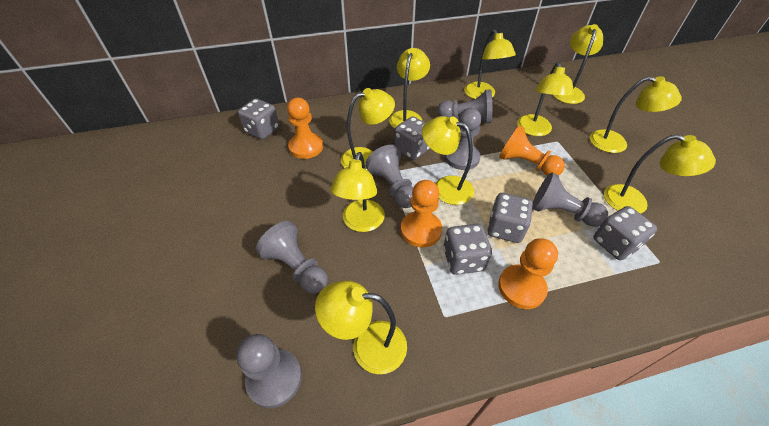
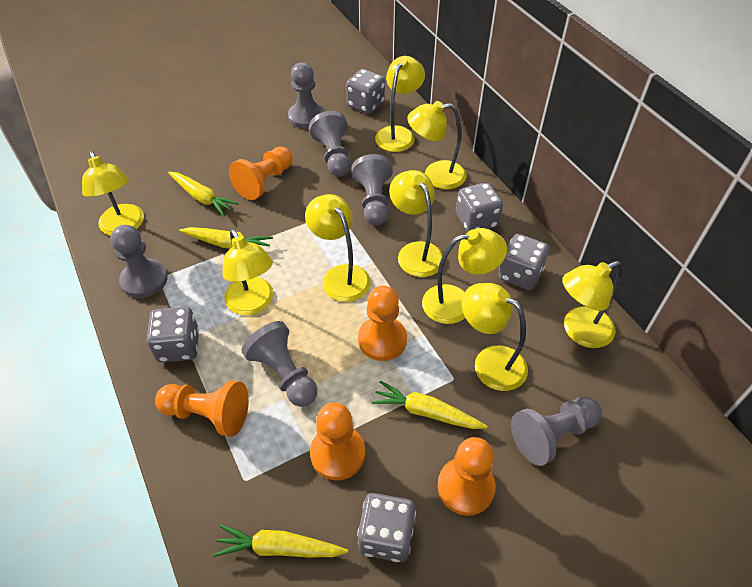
orange pawn: [287,98,323,159] [401,180,442,247] [498,238,558,309] [499,125,565,176] = 4 -> [155,380,249,437] [229,146,293,200] [310,402,365,480] [358,286,407,361] [437,437,496,516] = 5
yellow carrot: none = 0 -> [168,172,239,216] [179,227,273,249] [213,524,348,557] [372,381,487,429] = 4
yellow lamp: [315,281,407,374] [330,152,385,232] [341,88,395,171] [389,48,430,129] [422,116,474,205] [464,29,516,99] [517,62,574,136] [553,24,603,104] [590,76,682,153] [604,134,716,214] = 10 -> [82,151,144,236] [222,229,273,315] [305,194,371,302] [375,56,425,152] [389,170,443,277] [407,101,466,189] [422,228,507,324] [462,283,528,391] [562,261,622,348] = 9

